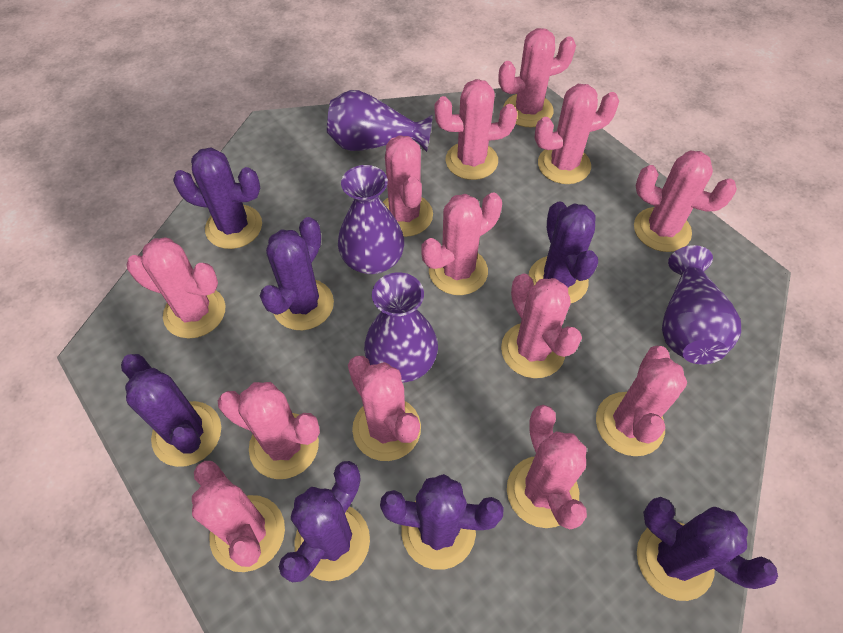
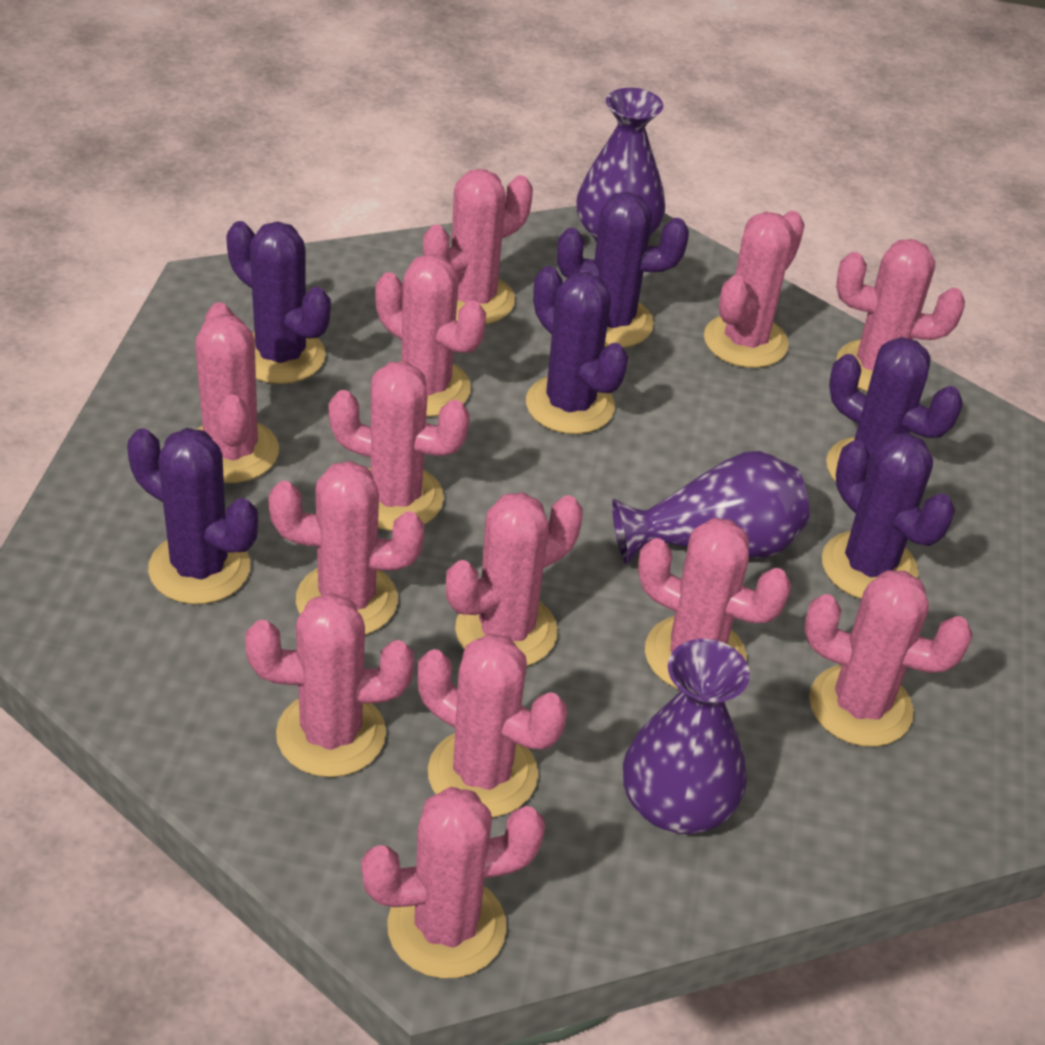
purple cactus: [121,354,221,467] [173,147,262,249] [260,217,334,330] [279,461,370,582] [380,474,504,570] [529,202,598,304] [637,497,778,601] = 7 -> [127,428,258,604] [226,221,331,384] [526,266,628,434] [557,192,689,348] [822,433,955,599] [826,337,963,482] = 6
purple vase: [327,90,433,152] [338,165,404,274] [364,273,438,382] [662,245,741,364] = 4 -> [577,88,665,241] [612,451,809,565] [623,639,750,834] = 3

